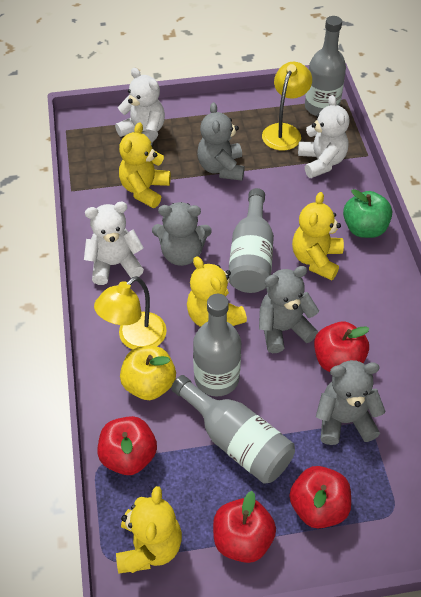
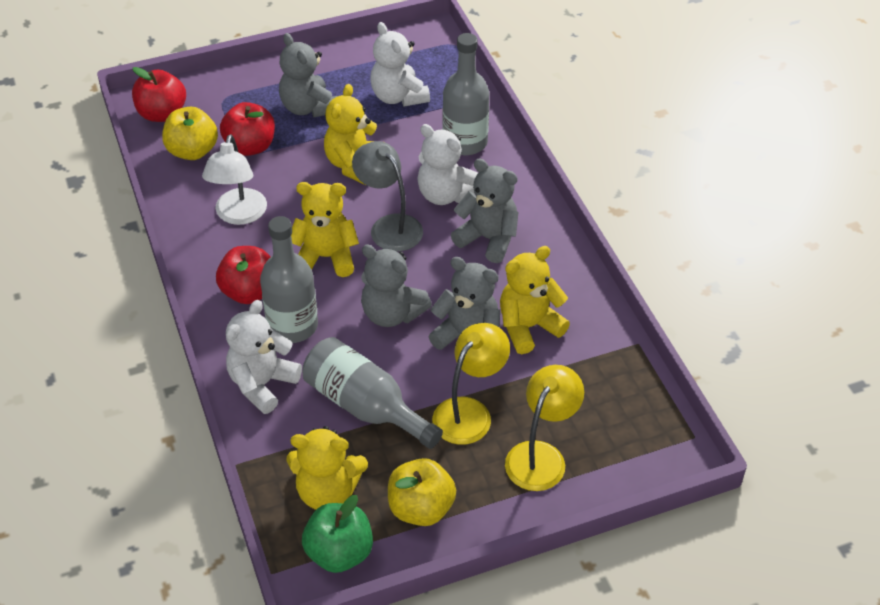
grey bottle: [171,375,295,484] [193,294,241,396] [229,188,274,293] [305,16,346,116] = 4 -> [260,216,318,343] [303,337,443,449] [443,33,489,155] = 3
grey lamp: none = 0 -> [352,141,423,252] = 1
red apple: [97,416,157,475] [213,491,276,563] [289,466,351,528] [314,322,369,372] = 4 -> [132,67,186,122] [216,246,270,304] [220,102,275,156] = 3
white lamp: none = 0 -> [202,134,267,225] = 1
yellow apple: [120,346,176,400] = 1 -> [162,107,218,160] [388,458,456,526] = 2

